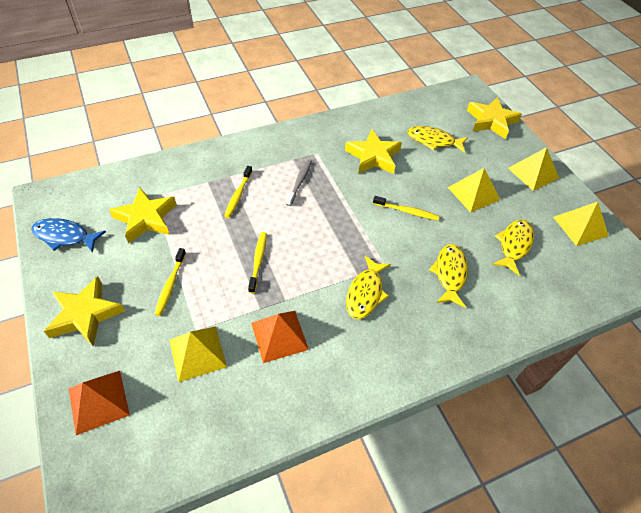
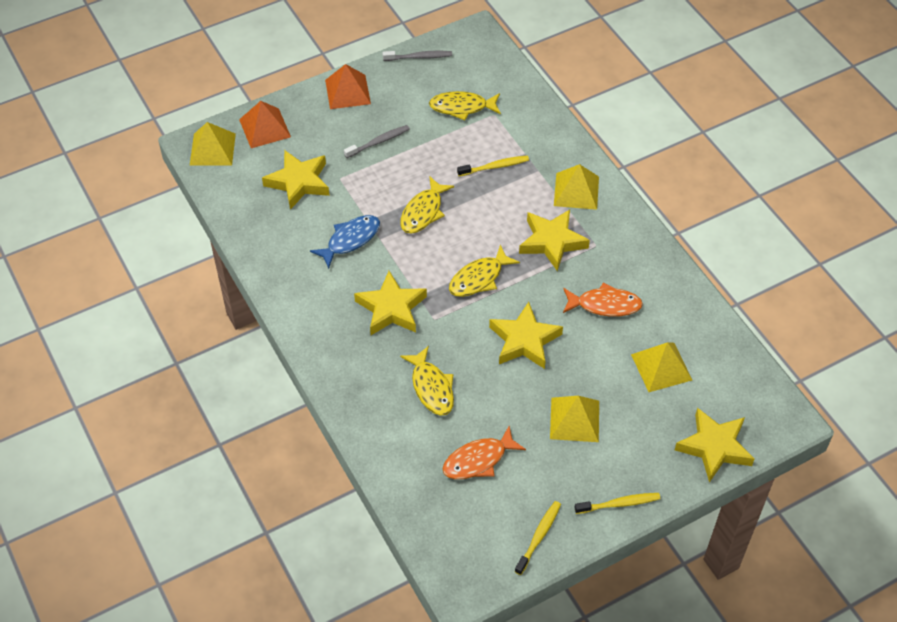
grey toothbrush: [286,159,312,206] = 1 -> [344,125,410,158] [382,51,452,61] = 2
orange fish: none = 0 -> [443,426,526,479] [563,283,643,317] = 2
yellow star: [44,276,125,347] [109,187,177,244] [345,129,402,174] [467,97,522,139] = 4 -> [262,150,330,210] [354,271,427,335] [489,302,563,369] [519,209,590,271] [675,408,754,482] = 5
yellow toothbrush: [154,248,186,316] [224,166,252,218] [248,232,267,293] [373,196,439,221] = 4 -> [457,156,529,176] [515,501,561,575] [574,493,660,514] = 3

